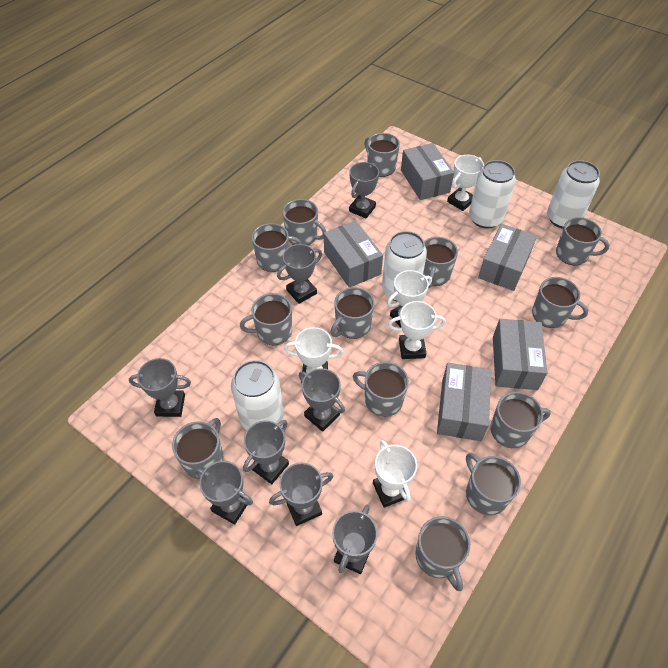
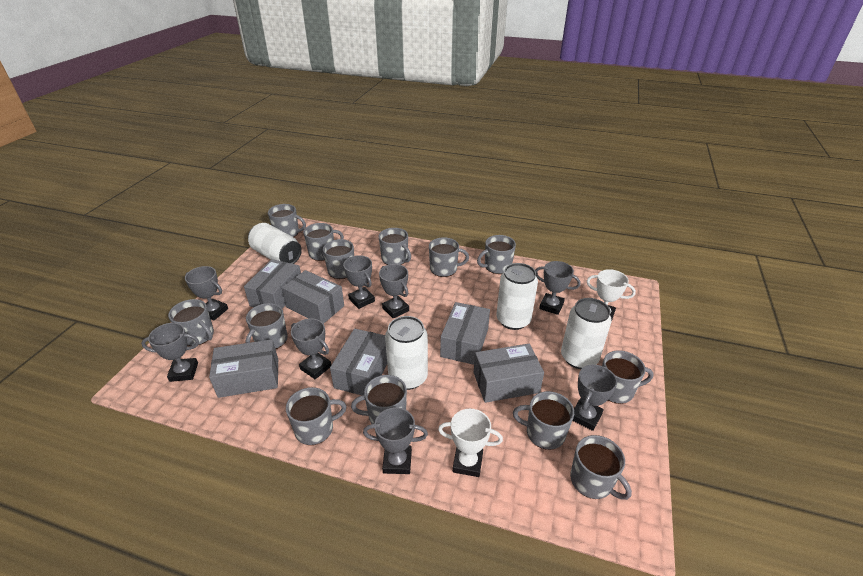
grey box: [324,221,383,288] [401,143,454,200] [437,363,492,441] [478,224,537,291] [493,319,547,390] = 5 -> [209,339,278,398] [244,259,301,309] [281,270,344,324] [330,328,387,395] [440,302,490,365] [474,344,544,403] = 6
white trophy: [284,327,344,384] [373,440,417,508] [387,270,432,328] [388,301,446,359] [447,155,484,211] = 5 -> [438,409,503,477] [587,269,636,322] = 2

